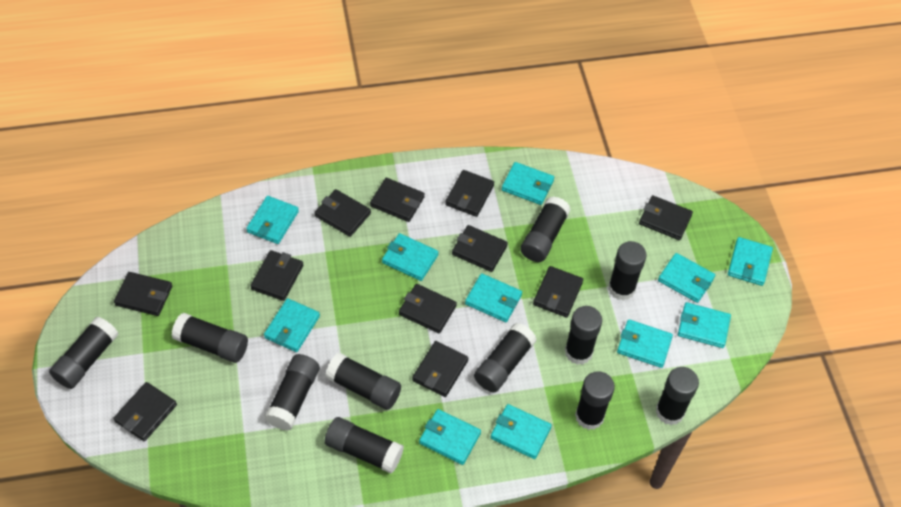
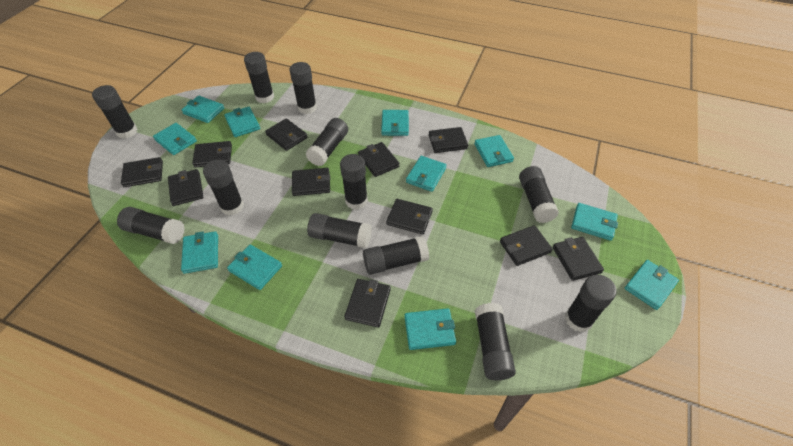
black glue stick: [49,317,119,389] [172,313,248,363] [264,354,320,431] [325,353,401,410] [325,417,404,473] [474,323,537,393] [521,196,571,262] [565,306,602,365] [575,371,615,430] [608,241,647,301] [656,367,699,425] = 11 -> [92,85,138,139] [117,207,185,244] [203,160,244,215] [244,52,274,103] [290,62,317,114] [306,118,348,166] [307,213,372,248] [340,154,368,210] [363,236,429,275] [475,303,516,380] [519,166,559,223] [565,275,616,332] = 12

